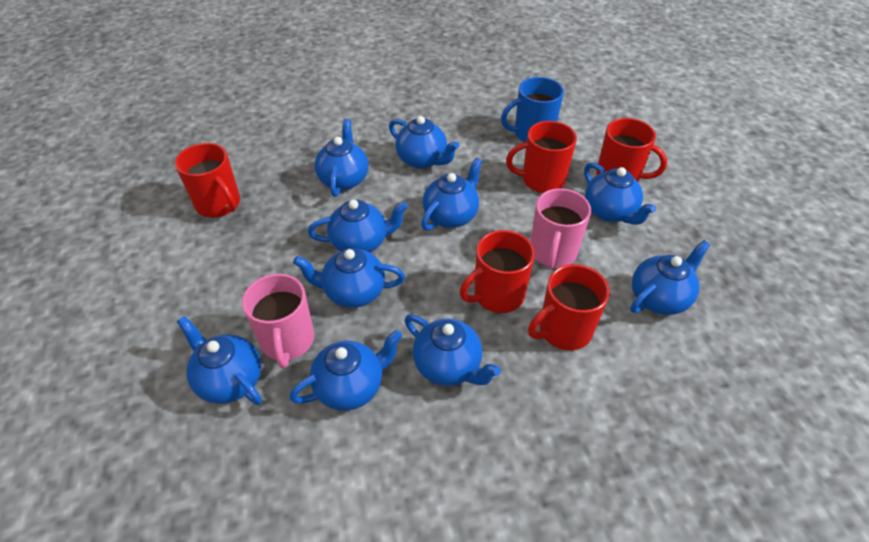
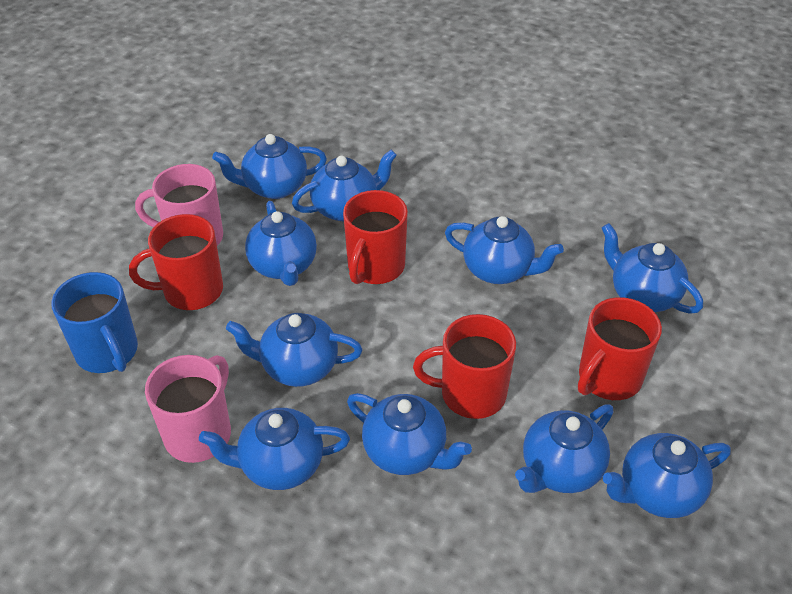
red mug: [175,143,240,218] [460,230,535,313] [506,121,577,193] [528,264,610,350] [596,118,667,182] = 5 -> [129,214,223,310] [343,190,408,284] [413,314,516,419] [578,297,662,400] = 4

